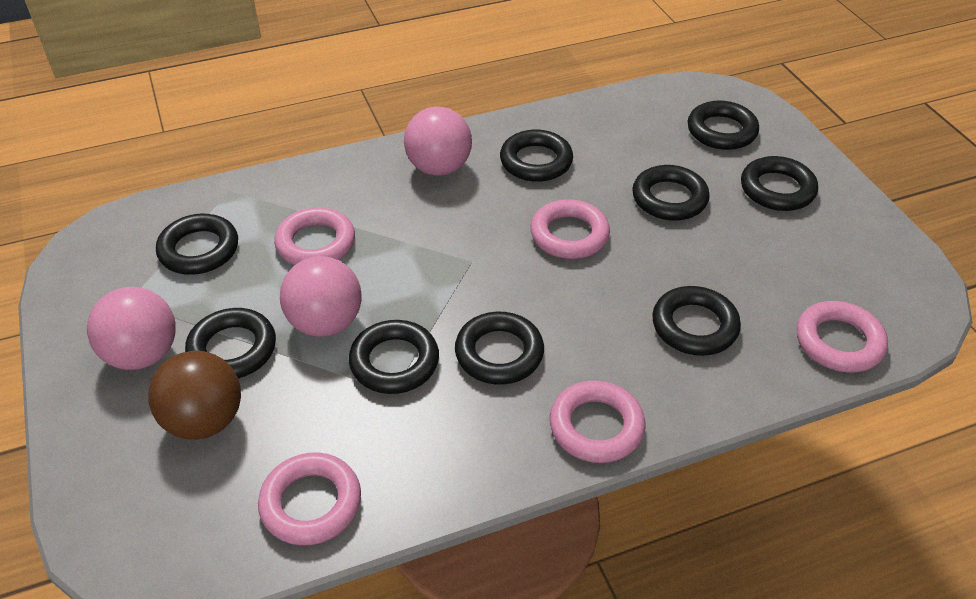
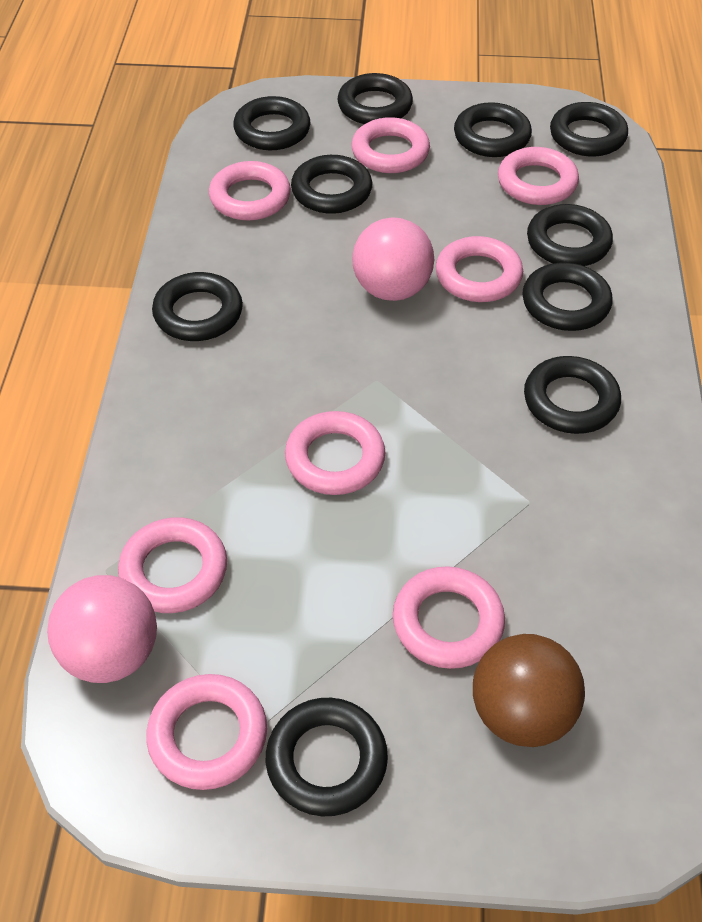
black ring: [156,214,238,275] [185,308,276,378] [349,320,439,394] [455,312,544,385] [500,129,573,182] [632,165,710,221] [652,286,741,356] [688,100,759,150] [741,156,818,211] = 9 -> [152,272,243,341] [233,96,311,150] [266,698,388,816] [291,155,372,214] [338,73,413,124] [454,102,532,157] [523,262,613,331] [524,356,621,434] [527,204,613,266] [550,102,628,157] = 10
pink ball: [87,287,176,370] [280,256,362,337] [404,107,472,176] = 3 -> [47,575,157,683] [352,217,434,301] = 2
pink ring: [258,452,361,545] [274,207,355,265] [530,199,610,259] [549,380,645,463] [796,301,888,373] = 5 -> [118,517,227,613] [146,674,267,790] [209,161,291,221] [285,411,386,495] [351,117,430,173] [393,566,505,669] [436,236,523,302] [498,147,579,205] = 8

